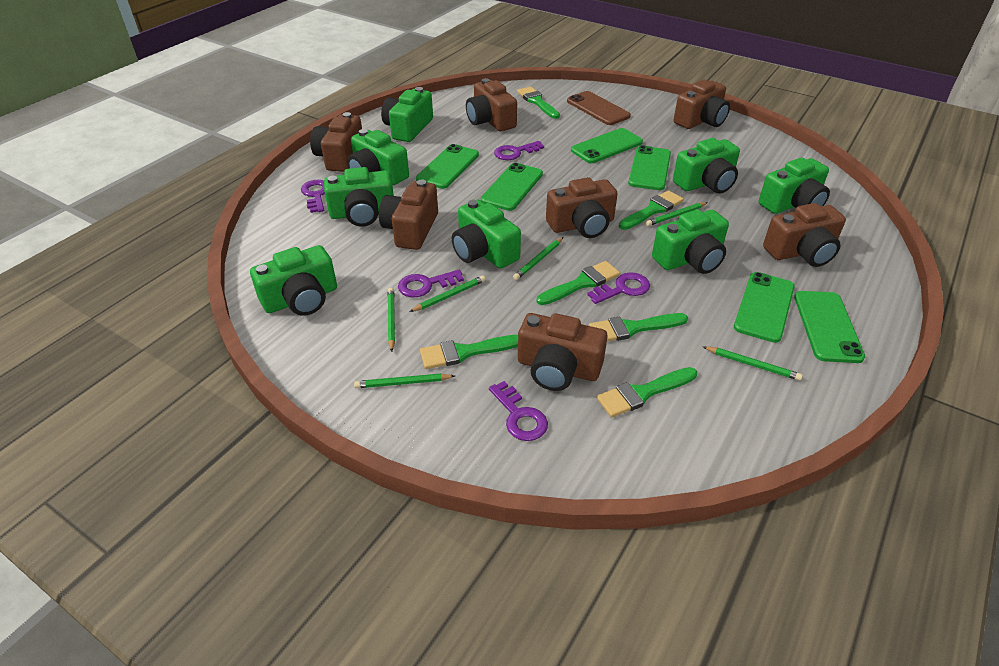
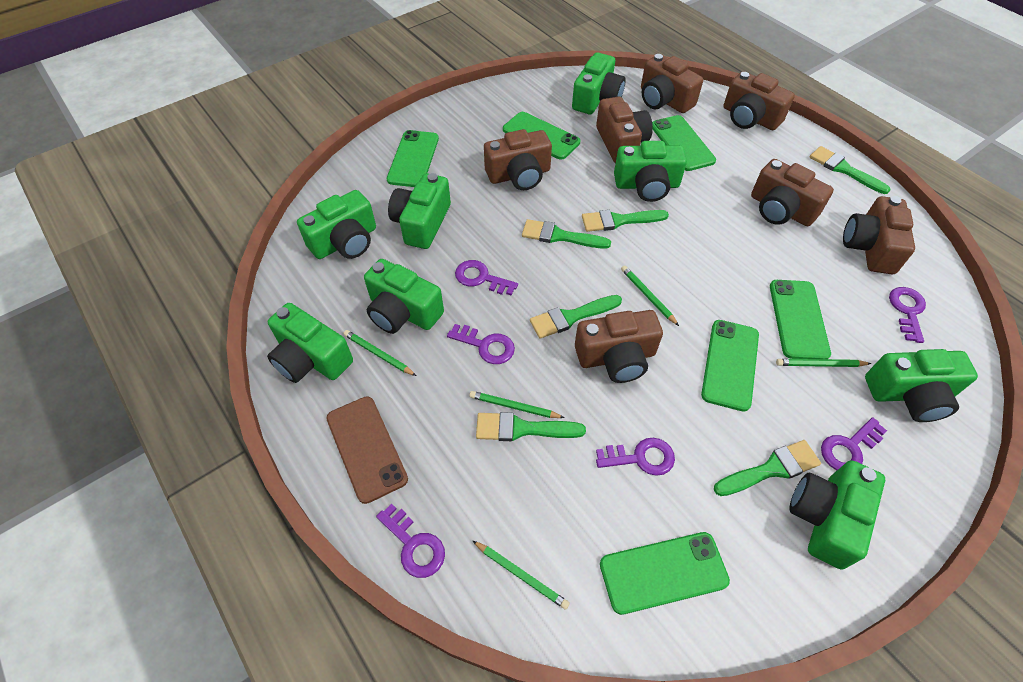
green pencil: [354,373,455,388] [388,288,395,352] [409,275,486,312] [513,237,563,280] [646,202,708,226] [702,346,803,381] = 6 -> [343,330,416,376] [469,391,565,418] [472,540,570,610] [621,266,679,326] [776,359,871,367] = 5
purple key: [301,180,325,213] [398,270,464,298] [489,381,548,441] [494,141,544,160] [587,272,650,304] = 5 -> [376,503,445,578] [447,324,515,364] [455,260,518,295] [596,438,675,476] [821,417,887,470] [889,287,926,343] = 6

